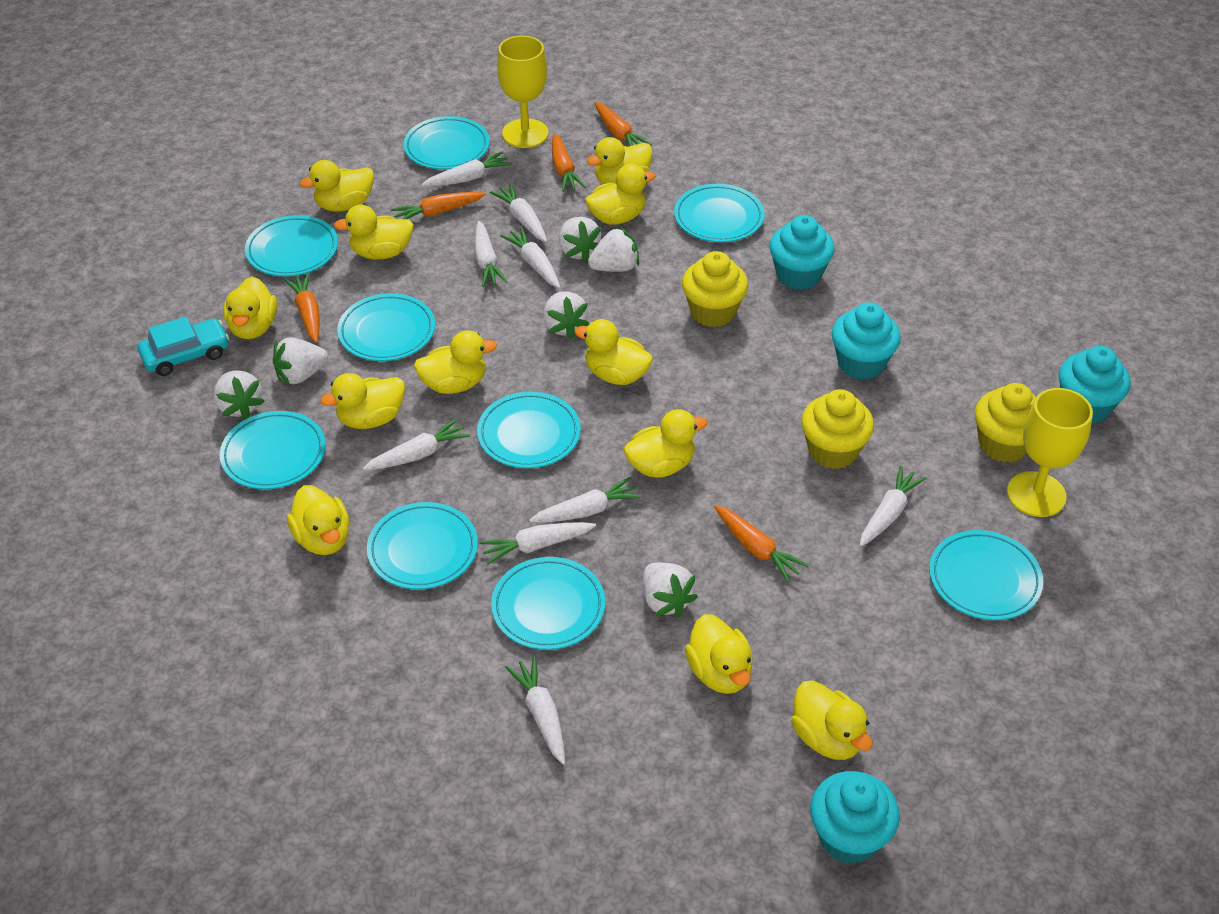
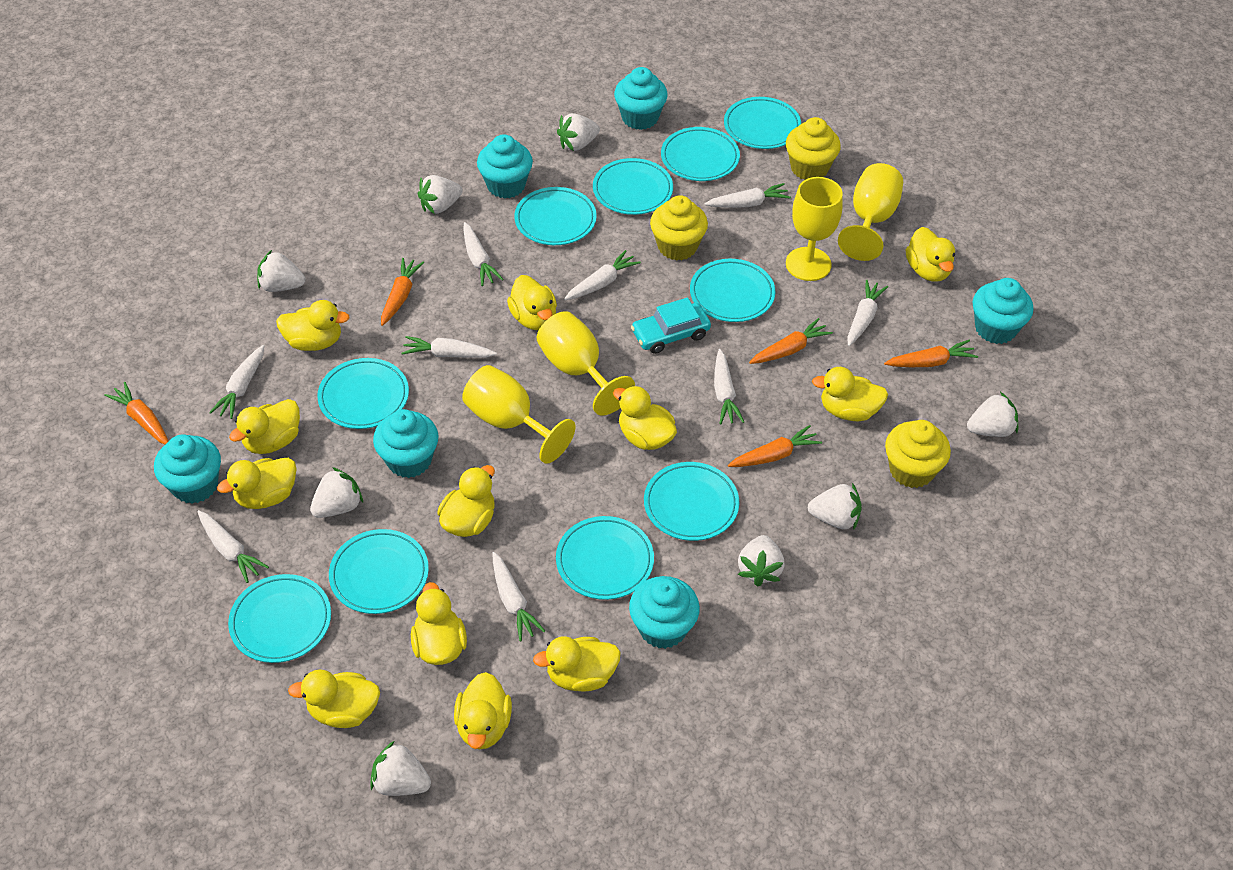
turquoise cupcake: [769,215,835,290] [810,771,900,864] [831,302,901,380] [1058,346,1131,424] = 4 -> [154,434,221,504] [373,409,439,478] [477,134,533,199] [614,67,668,130] [629,576,700,649] [973,278,1033,344] = 6
turquoise plate: [220,411,326,489] [245,215,338,276] [337,293,435,361] [367,502,478,589] [403,116,490,170] [477,392,581,468] [491,557,605,650] [674,184,764,242] [929,530,1043,620] = 9 -> [228,574,331,663] [317,358,409,429] [329,529,429,614] [514,187,597,245] [556,516,654,600] [593,158,673,215] [644,462,739,541] [661,127,740,181] [690,259,775,322] [724,97,801,149] = 10
white strawberry: [214,370,265,419] [273,337,328,385] [544,291,589,339] [559,217,601,262] [588,227,639,272] [643,563,698,617] = 6 -> [257,250,305,292] [310,467,363,518] [370,741,431,796] [418,175,462,214] [557,113,600,151] [738,535,784,587] [808,483,862,530] [967,392,1018,437] = 8
yellow goblet: [497,35,549,148] [1007,388,1093,517] = 2 -> [462,365,575,464] [537,311,635,416] [786,177,843,281] [838,163,903,261] = 4

